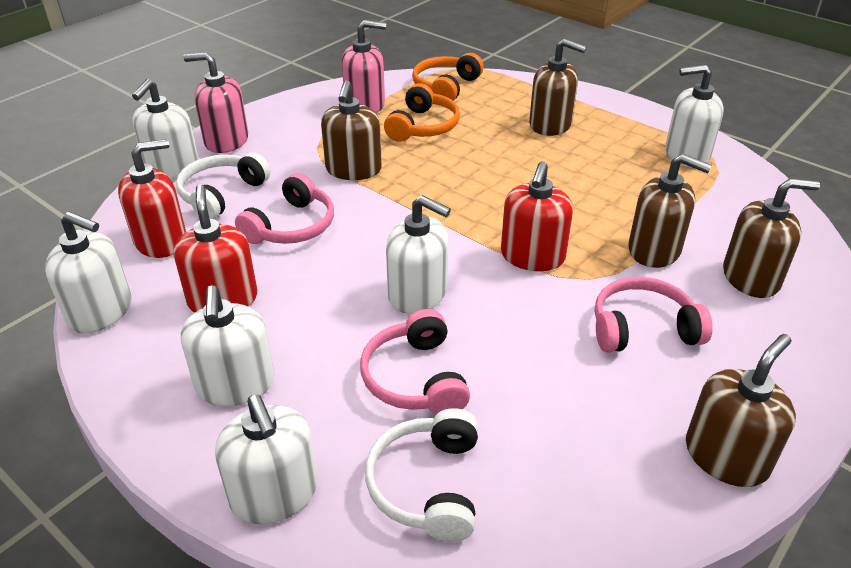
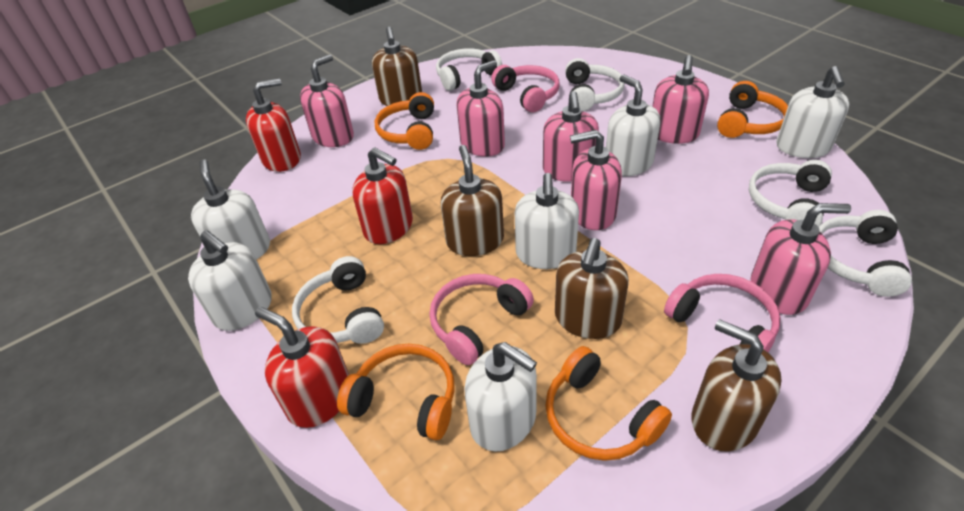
brown soap dispenser: [321,80,382,180] [529,39,587,136] [628,154,712,268] [686,334,796,487] [723,178,820,298] = 5 -> [372,26,422,106] [441,145,504,256] [555,238,629,339] [691,319,782,451] = 4
orange headphones: [384,83,460,142] [412,53,484,101] = 2 -> [337,344,455,440] [375,92,434,150] [545,346,672,461] [717,81,788,138] = 4
pink soap dispenser: [183,52,248,153] [342,20,386,113] = 2 -> [300,54,354,147] [457,60,505,157] [543,91,599,182] [570,130,622,230] [652,55,709,144] [751,203,851,315] = 6
white headphones: [176,152,271,219] [365,408,478,542] = 2 -> [292,256,384,344] [436,48,502,91] [565,58,624,111] [749,160,832,227] [819,210,912,297] = 5

